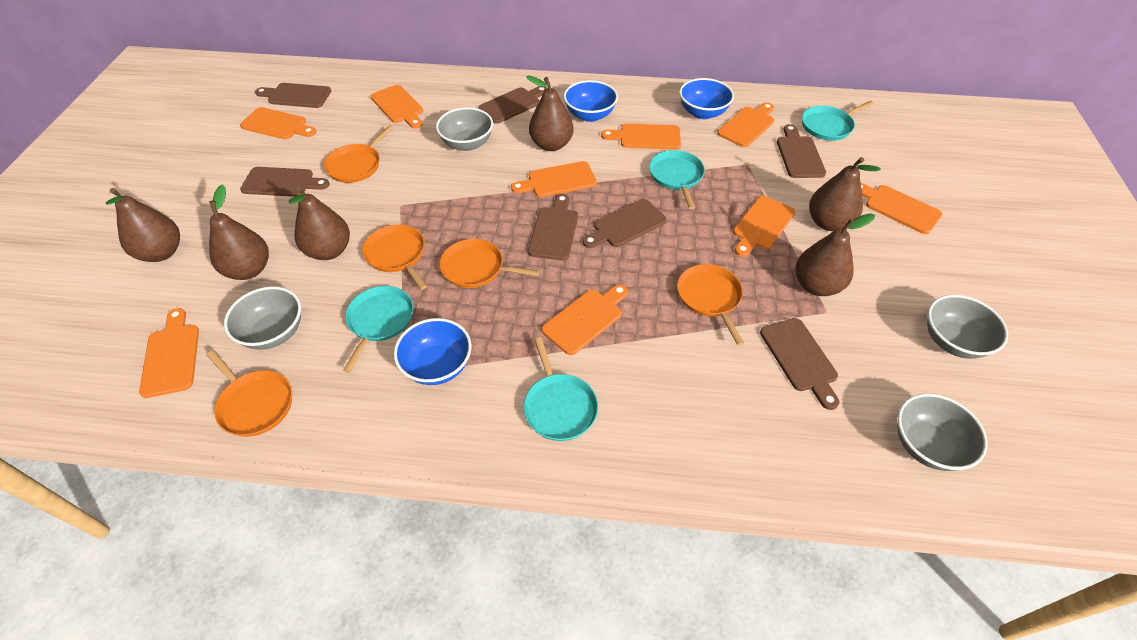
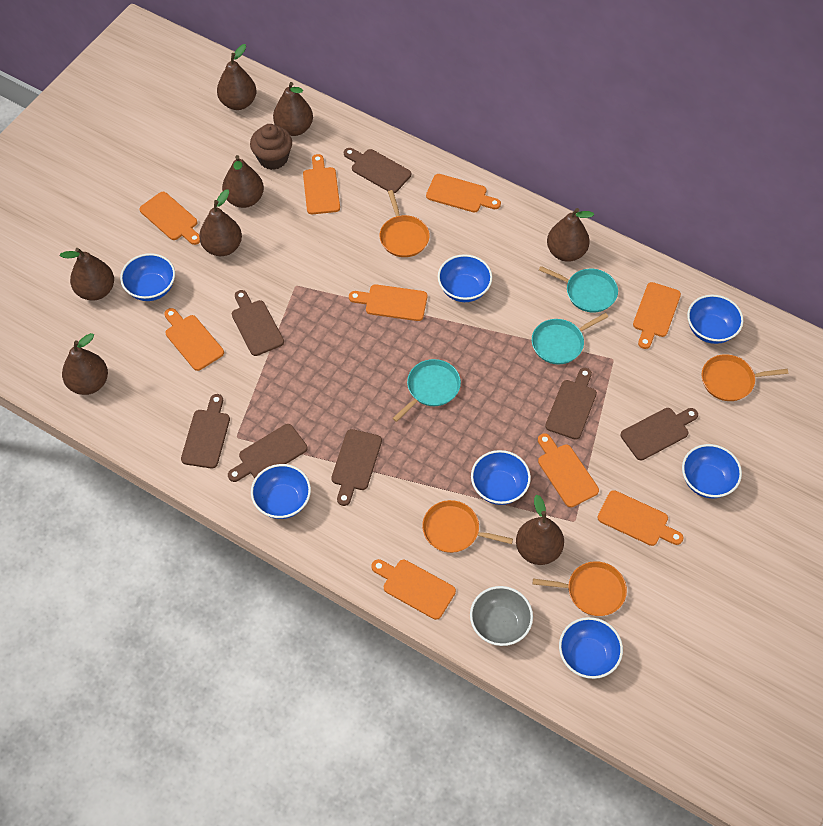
blue bowl: [394,318,472,385] [564,80,618,122] [679,78,734,119] = 3 -> [120,253,175,301] [251,464,311,519] [438,254,492,302] [471,450,531,505] [559,617,623,679] [682,444,742,498] [687,295,743,344] = 7
brown cupcake: none = 0 -> [250,124,292,170] = 1
brown pear: [106,188,180,262] [209,184,269,280] [289,186,350,260] [526,75,574,151] [795,213,875,296] [809,157,881,231] = 6 -> [60,248,114,301] [62,333,108,395] [199,189,242,256] [217,44,256,110] [222,155,264,208] [273,82,313,136] [516,495,564,565] [547,208,594,262] = 8
grey bowl: [224,286,301,350] [436,107,493,151] [897,393,988,471] [927,295,1008,359] = 4 -> [470,586,533,646] = 1
orange pan: [207,350,292,437] [324,125,394,183] [362,224,427,290] [440,239,539,288] [677,264,744,345] = 5 -> [380,190,430,257] [422,500,513,553] [533,561,627,616] [702,354,788,401] = 4
turquoise pan: [343,286,413,373] [524,337,598,441] [649,150,705,209] [802,101,874,141] = 4 -> [392,359,461,422] [532,313,608,365] [539,266,618,312] = 3

